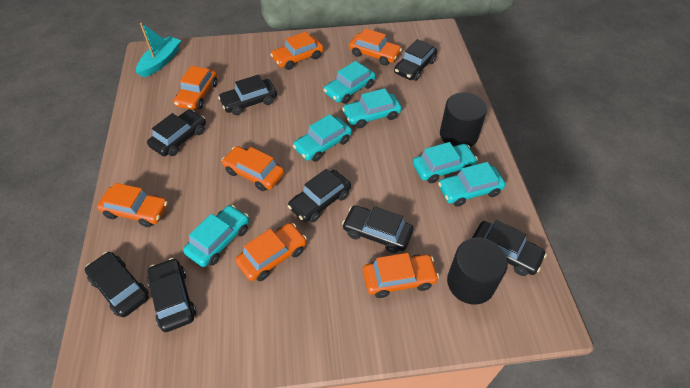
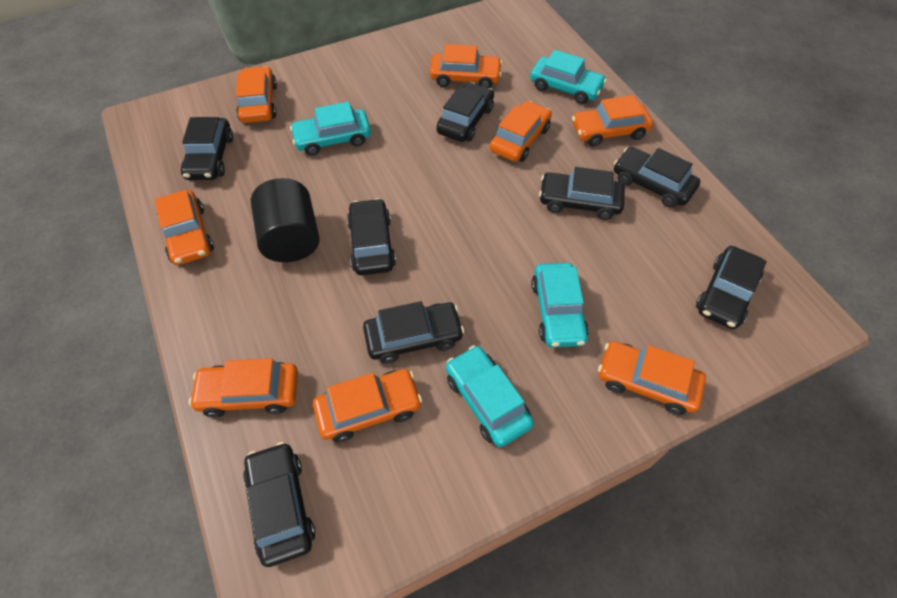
black cylinder: [440,92,487,147] [447,238,508,304] = 2 -> [251,178,320,262] = 1
orange car: [97,183,168,227] [173,66,218,110] [222,146,284,191] [235,223,307,281] [270,32,324,70] [349,28,402,65] [363,253,439,298] = 7 -> [155,190,214,265] [189,358,298,418] [236,66,277,123] [313,369,422,442] [430,44,502,88] [489,101,552,162] [572,95,653,146] [598,341,706,415] = 8
turquoise boat: [136,22,181,77] = 1 -> none = 0
turquoise car: [183,205,249,267] [293,114,352,162] [324,61,376,104] [342,88,402,128] [413,142,478,183] [438,162,506,207] = 6 -> [290,102,371,156] [446,345,534,447] [530,50,607,104] [531,263,589,348] = 4

